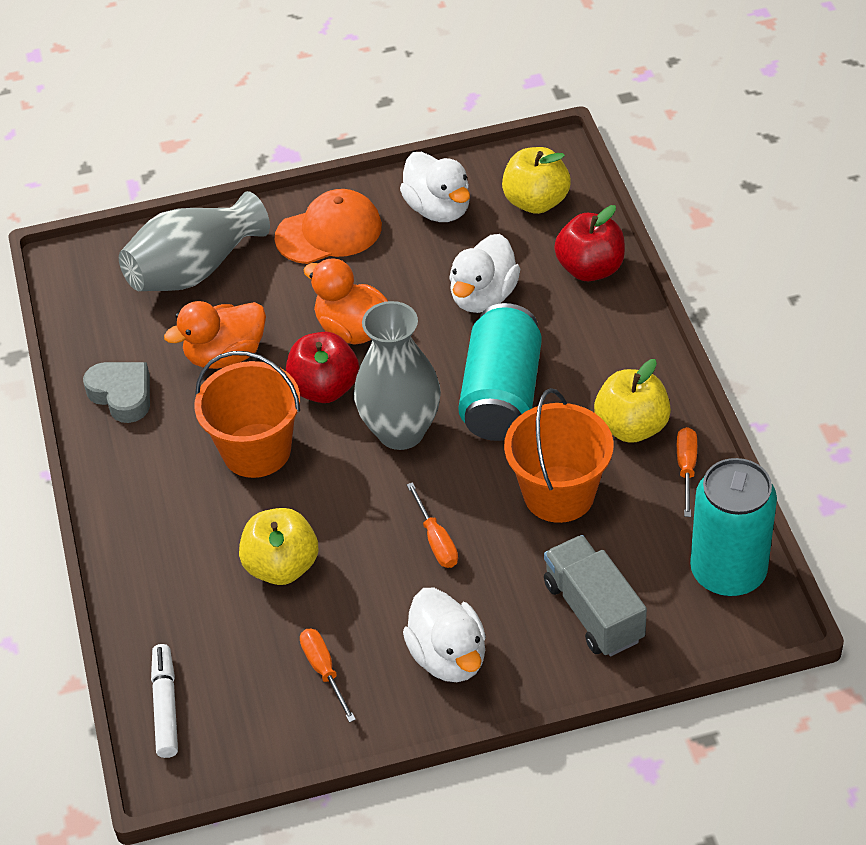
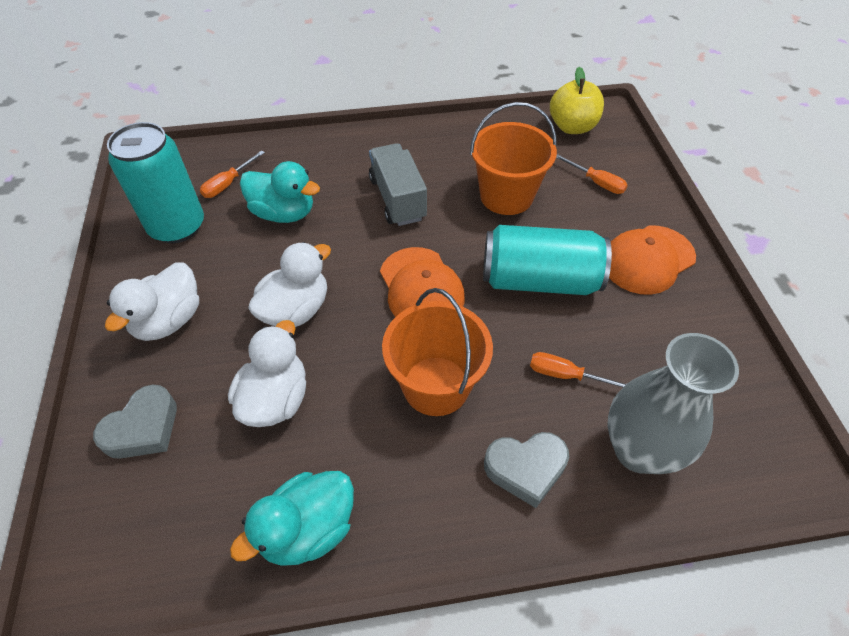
grey heart: [83,362,150,423] = 1 -> [93,385,177,459] [484,432,569,508] = 2
grey vase: [119,191,270,291] [354,301,441,450] = 2 -> [607,333,739,474] = 1
orange cap: [274,189,382,264] = 1 -> [380,247,465,317] [609,226,696,295] = 2
orange duck: [164,301,266,369] [304,258,388,345] = 2 -> none = 0
red apple: [286,332,359,403] [554,205,625,281] = 2 -> none = 0
turquoise duck: none = 0 -> [230,471,354,566] [240,161,320,223] = 2
white marker: [151,644,178,758] = 1 -> none = 0
yellow apple: [239,508,318,585] [502,147,571,214] [594,359,671,443] = 3 -> [550,67,604,134] = 1

